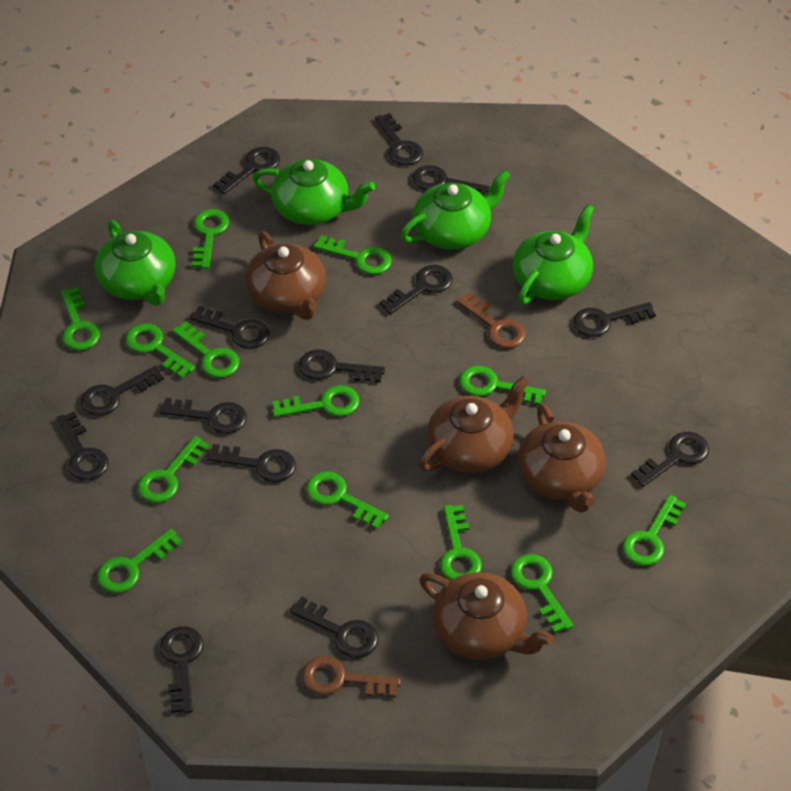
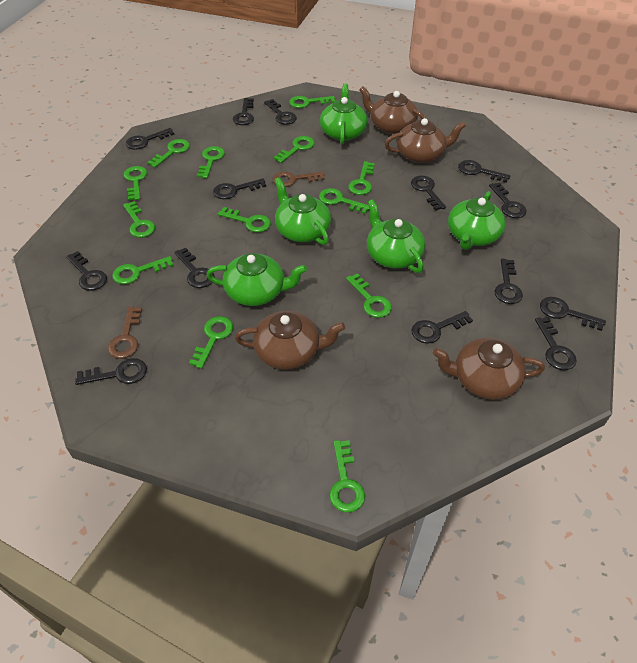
green teapot: [94,220,176,306] [253,159,375,225] [401,170,511,250] [513,205,594,304] = 4 -> [206,253,307,306] [274,177,331,245] [320,83,368,144] [367,199,425,273] [448,191,506,250] = 5

